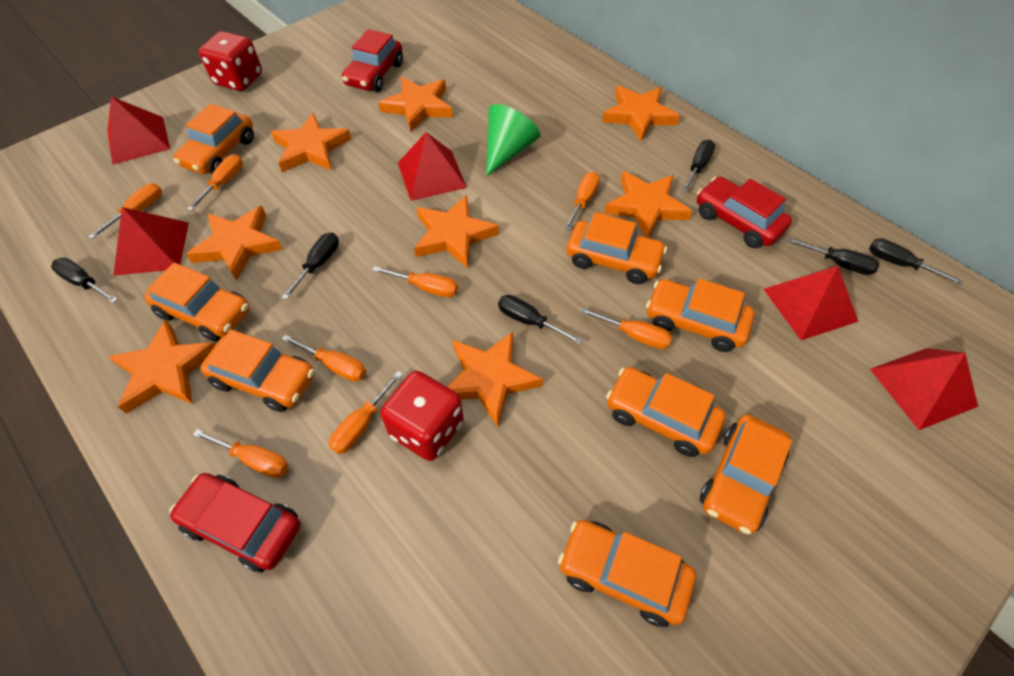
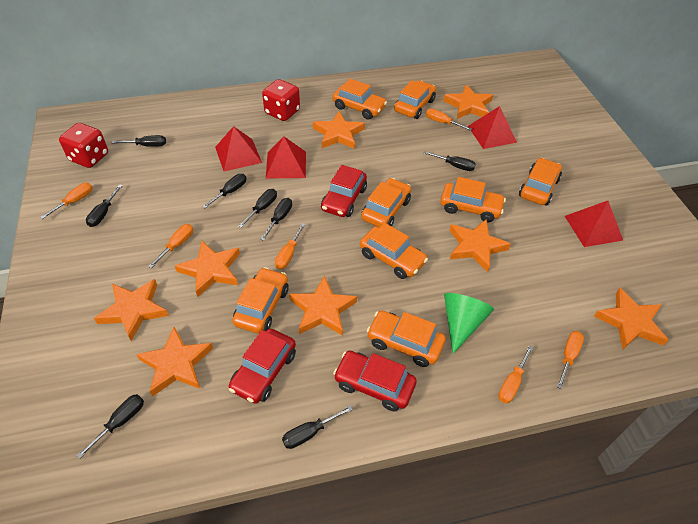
black screwdriver: [51,258,118,303] [282,232,339,300] [498,295,583,344] [682,140,715,192] [787,237,879,275] [869,238,963,285] = 6 -> [76,394,144,459] [86,184,123,227] [112,135,166,147] [202,174,247,208] [238,189,277,228] [260,198,292,241] [282,405,353,449] [424,151,476,171] = 8
orange screwdriver: [88,183,162,239] [187,154,243,211] [193,429,289,478] [282,335,366,382] [329,371,403,454] [372,266,458,297] [564,172,600,230] [580,308,672,349] = 8 -> [40,183,93,219] [148,224,193,268] [275,223,306,269] [426,108,472,131] [498,346,533,404] [557,331,584,389] = 6
red pyramid: [107,97,170,165] [113,207,189,276] [398,132,467,201] [764,266,859,340] [870,348,978,430] = 5 -> [215,126,262,171] [266,136,306,178] [468,106,517,149] [565,201,623,247] = 4

